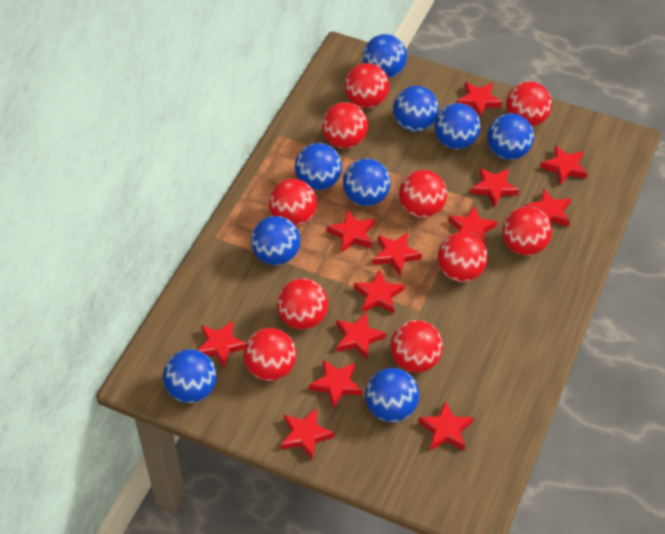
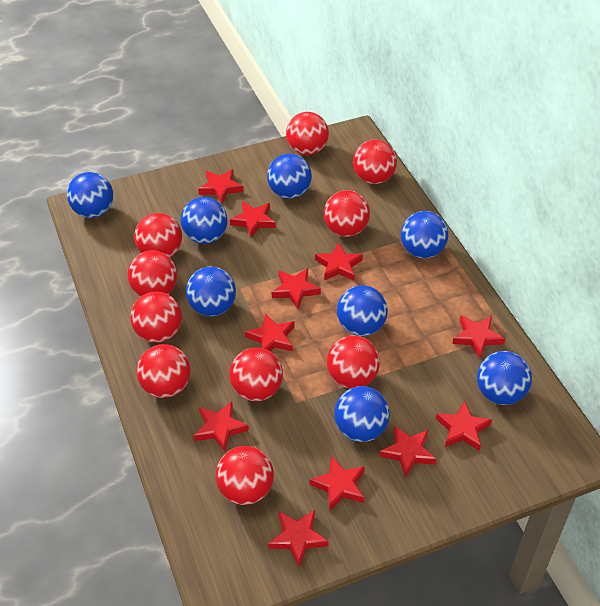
blue ball: [163,349,217,403] [251,216,300,265] [295,143,342,190] [343,158,390,206] [363,34,407,78] [365,368,419,422] [393,86,439,132] [434,103,481,149] [487,113,534,160] = 9 -> [67,172,113,218] [181,197,228,244] [186,267,236,316] [267,154,312,199] [334,386,390,442] [337,285,388,336] [401,211,448,258] [477,351,532,405] = 8
red star: [198,320,246,368] [281,408,334,460] [309,360,362,409] [327,209,375,252] [336,312,386,360] [354,269,404,314] [373,232,422,275] [419,401,474,451] [448,205,498,246] [457,82,502,118] [470,167,519,208] [524,189,571,227] [540,145,588,185] = 13 -> [193,402,249,452] [198,169,243,204] [230,202,276,238] [245,313,295,351] [268,510,329,567] [272,268,321,309] [309,456,365,511] [315,242,363,281] [379,426,437,478] [436,401,492,451] [452,315,505,358] = 11

